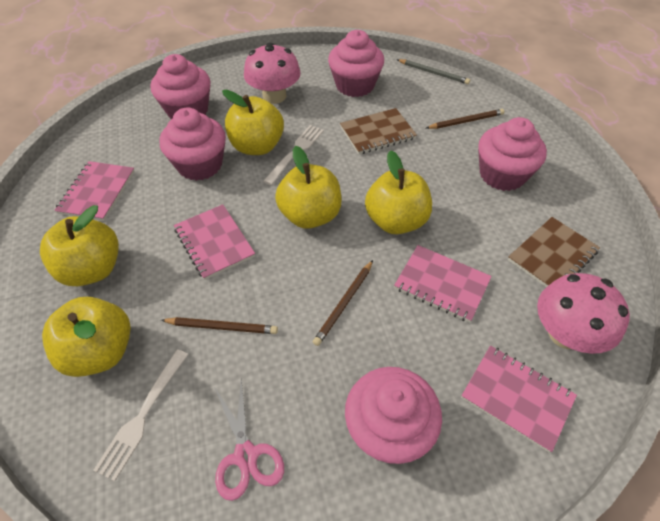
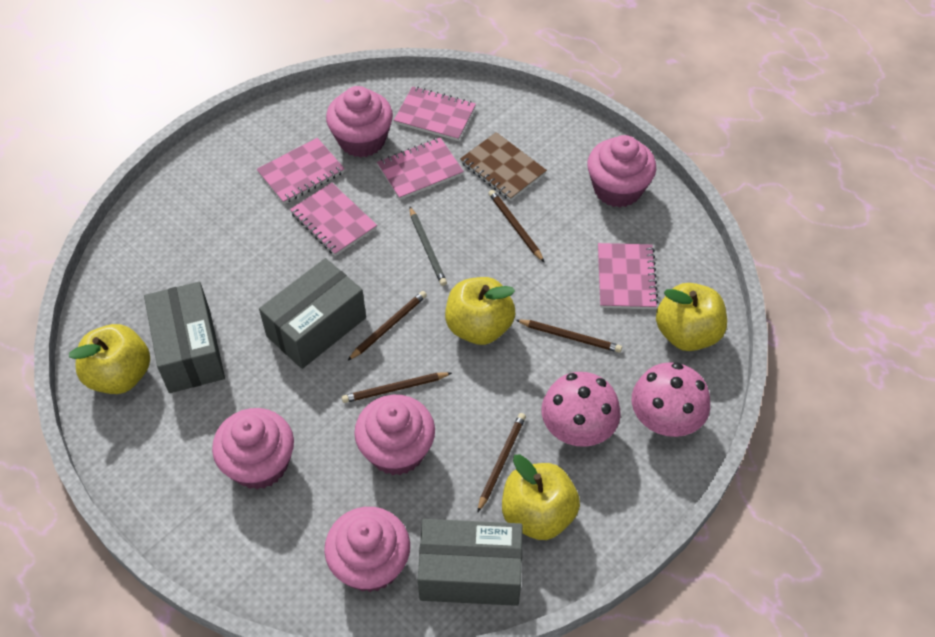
brown notebook: [340,108,417,154] [508,217,600,287] = 2 -> [460,132,547,201] = 1
brown pencil: [161,317,278,334] [313,260,373,346] [426,109,504,129] = 3 -> [342,372,452,403] [347,291,427,361] [477,413,526,513] [488,190,544,262] [516,319,622,353] = 5
grey box: none = 0 -> [144,282,225,393] [259,258,366,369] [418,519,523,606] = 3
pink notebook: [54,161,135,221] [174,204,255,280] [394,245,492,322] [461,346,577,453] = 4 -> [257,138,345,204] [290,183,377,256] [377,137,464,200] [394,86,476,141] [598,243,658,309] = 5
pink scissors: [214,378,284,501] = 1 -> none = 0
white fork: [93,349,188,481] [264,125,324,185] = 2 -> none = 0
yellow apple: [40,205,119,286] [42,297,131,377] [222,89,284,155] [275,146,342,229] [365,150,432,234] = 5 -> [69,324,150,394] [445,277,515,345] [502,455,580,540] [656,283,727,351] = 4

